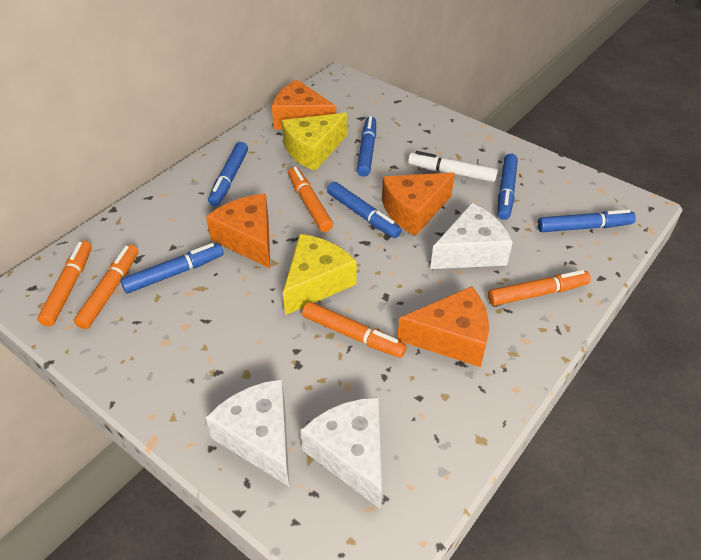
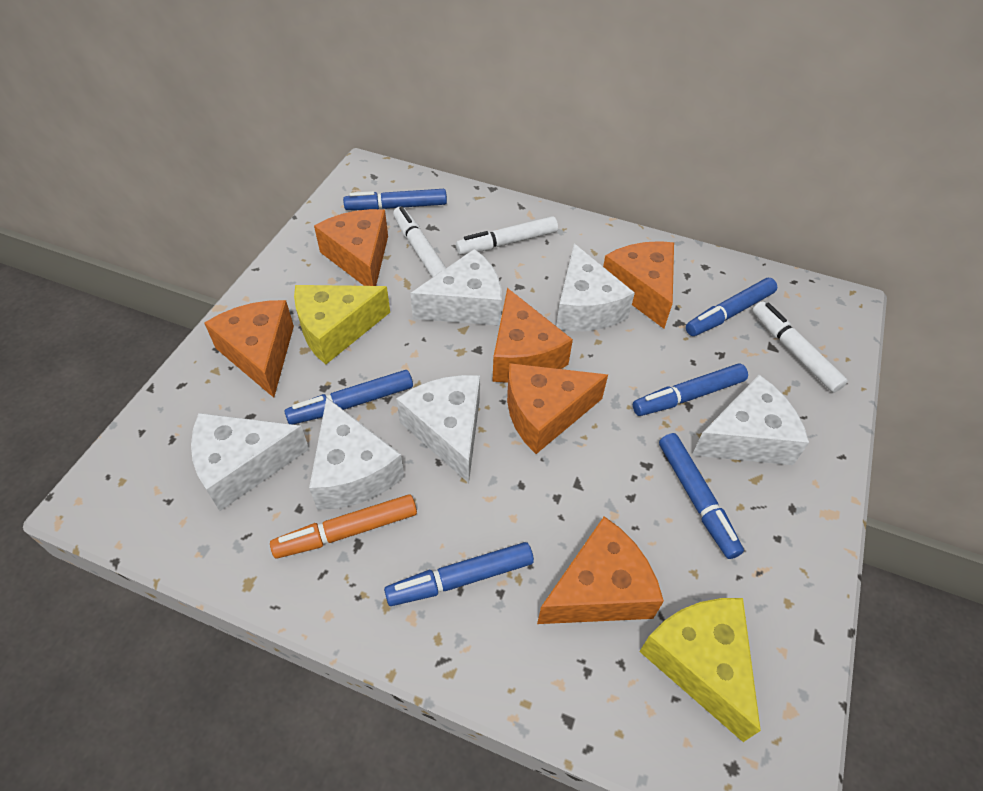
orange cheese: [206,194,270,269] [272,80,337,130] [382,173,455,236] [398,286,489,367] = 4 -> [204,300,294,398] [314,209,388,286] [492,288,573,383] [507,363,608,454] [537,516,664,624] [603,241,674,329] = 6
orange marker: [37,241,92,327] [74,245,138,329] [288,167,333,232] [302,302,407,358] [488,270,591,306] = 5 -> [270,494,417,558] = 1
white cheese: [205,379,289,486] [300,397,382,508] [430,203,513,269] = 3 -> [191,413,309,511] [309,397,404,510] [396,375,480,483] [410,249,502,326] [556,244,635,331] [692,375,809,465] = 6
white marker: [408,151,498,182] = 1 -> [393,207,446,278] [456,216,558,255] [752,301,848,393] = 3

